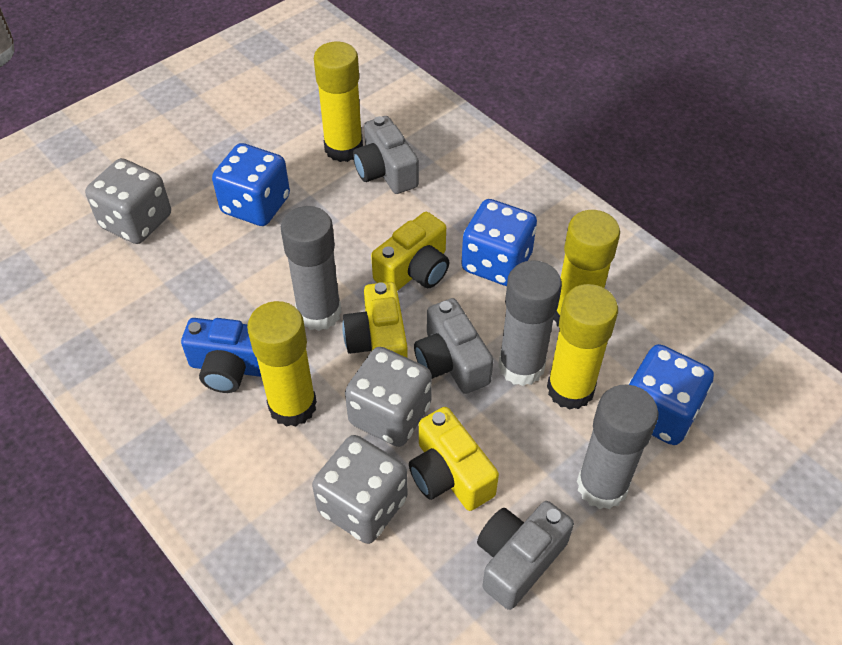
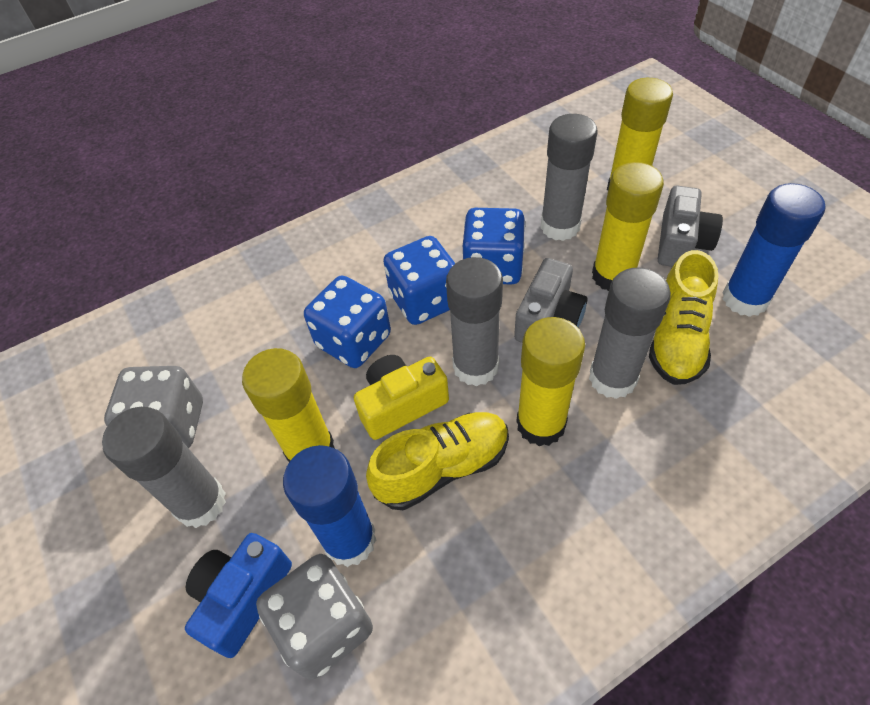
blue glue stick: none = 0 -> [283,445,376,567] [723,183,825,317] = 2
grey camera: [353,116,419,194] [414,298,493,394] [477,501,574,610] = 3 -> [514,258,587,343] [658,186,723,267] = 2
grey dice: [85,158,171,244] [312,435,408,544] [345,347,432,447] = 3 -> [104,366,203,448] [256,554,373,680] = 2
grey glue stick: [281,206,342,331] [498,260,562,386] [577,385,659,509] = 3 -> [102,407,226,528] [446,257,503,386] [540,114,598,241] [589,268,671,399] = 4
yellow camera: [342,282,408,358] [371,212,449,291] [409,407,499,511] = 3 -> [354,355,449,440] = 1
yellow shoe: none = 0 -> [366,412,509,510] [649,250,718,385] = 2

